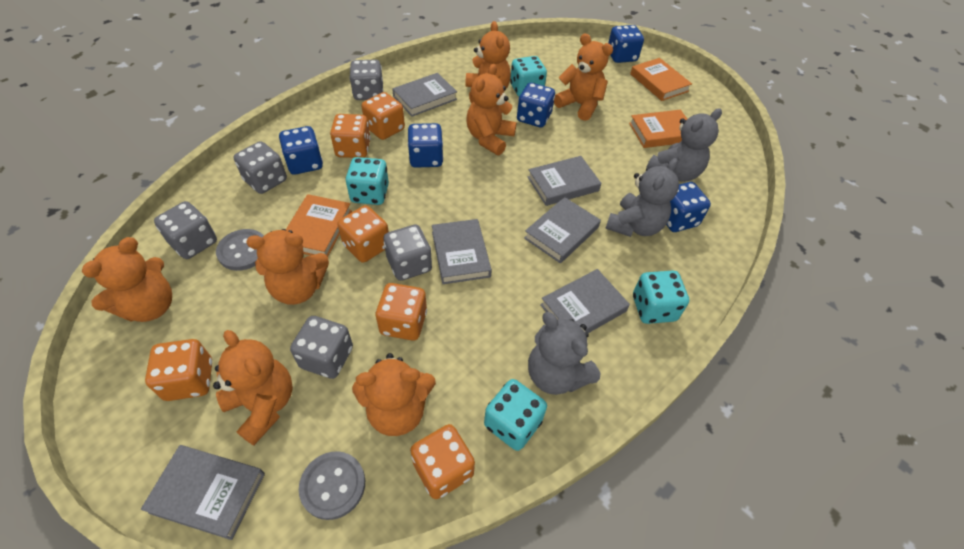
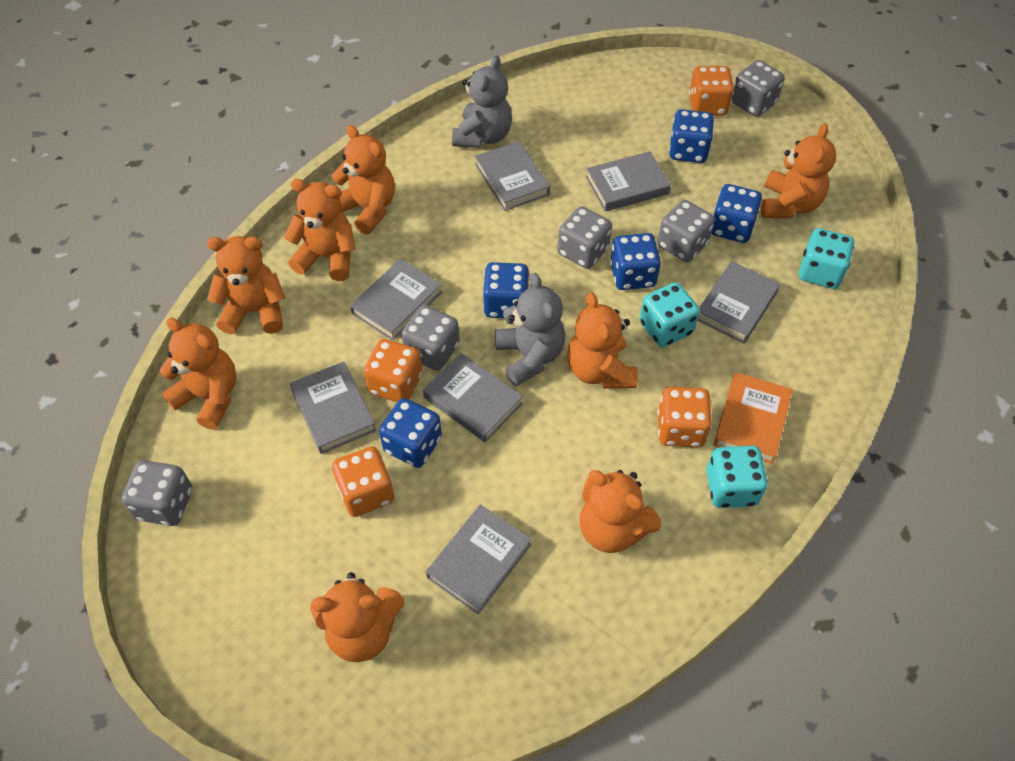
grey book: [141,445,265,540] [392,73,457,117] [432,219,492,284] [524,197,601,263] [528,156,601,206] [540,269,630,333] = 6 -> [290,362,376,454] [350,258,442,341] [423,353,523,442] [426,504,532,614] [475,141,550,211] [586,151,671,212] [697,261,780,343] = 7
grey button: [216,229,264,271] [299,451,365,520] = 2 -> none = 0
grey teddy bear: [528,312,601,395] [605,158,679,237] [646,108,722,182] = 3 -> [452,55,512,148] [495,273,565,386] = 2
orange book: [286,194,352,257] [629,110,687,148] [630,58,692,101] = 3 -> [714,372,793,464] = 1
orange dice: [145,339,212,401] [330,114,371,158] [337,205,389,263] [362,92,405,140] [376,283,427,341] [410,424,475,499] = 6 -> [332,446,394,517] [364,339,422,402] [658,387,712,447] [689,66,734,116] = 4
orange teddy bear: [82,237,172,322] [213,330,293,445] [246,229,329,305] [352,353,436,436] [465,21,511,104] [466,64,517,155] [554,34,613,121] = 7 -> [160,318,237,430] [207,236,285,334] [284,179,356,281] [310,572,404,662] [331,125,395,235] [567,292,638,389] [579,470,661,553] [761,123,836,218] = 8
turquoise dice: [346,157,389,205] [484,379,547,451] [510,56,547,97] [633,271,689,324] = 4 -> [639,282,700,347] [706,446,768,508] [799,228,854,289] = 3

